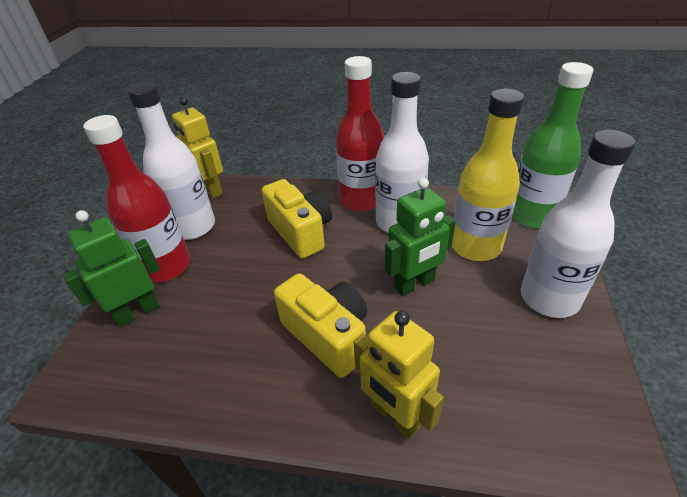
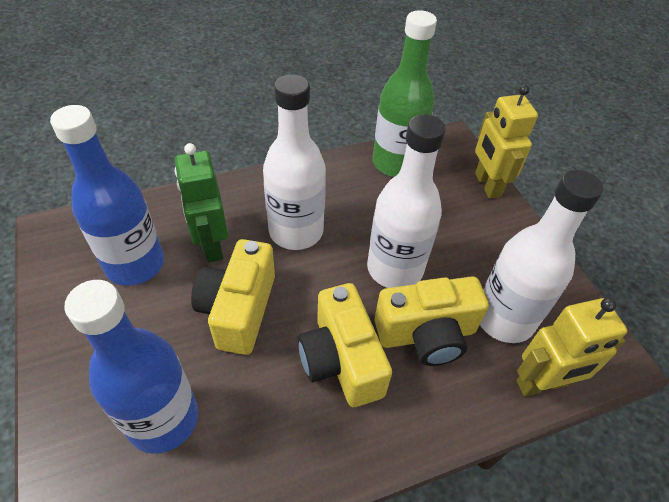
blue bottle: none = 0 -> [50,105,164,286] [64,280,198,454] = 2
green robot: [63,210,160,327] [385,178,456,296] = 2 -> [175,143,228,263] = 1
red bottle: [83,115,191,282] [336,56,385,212] = 2 -> none = 0
yellow bottle: [452,89,524,261] = 1 -> none = 0
yellow camera: [262,179,332,259] [274,273,367,378] = 2 -> [191,239,275,355] [298,283,392,407] [375,276,489,366] = 3

